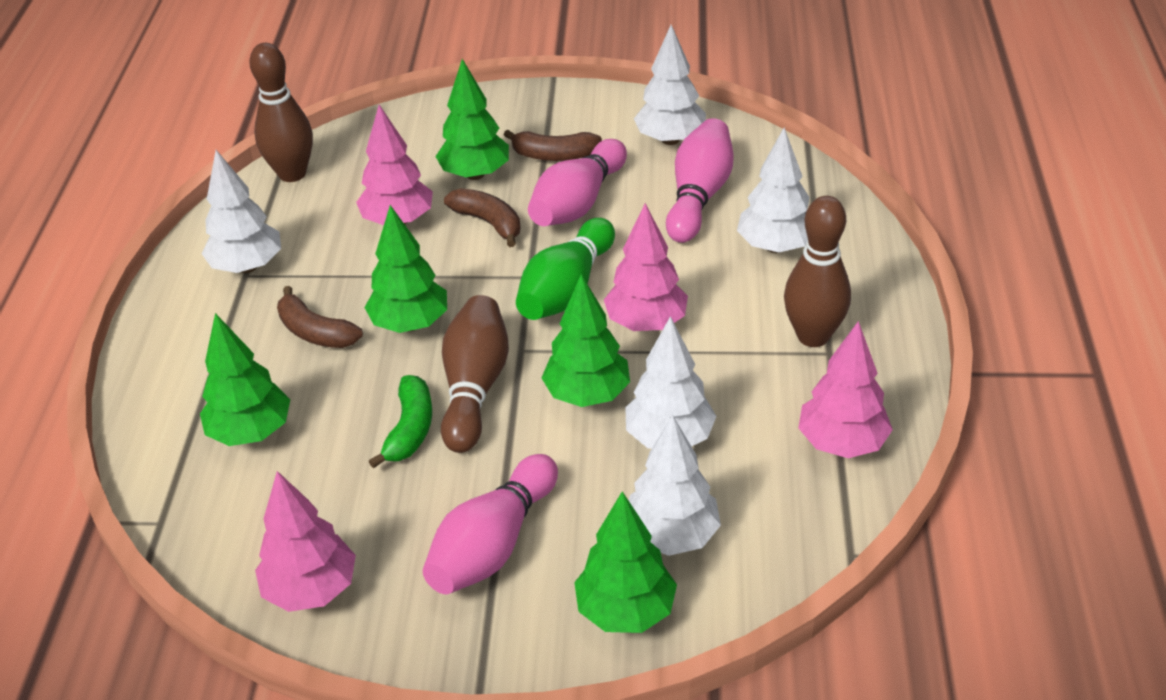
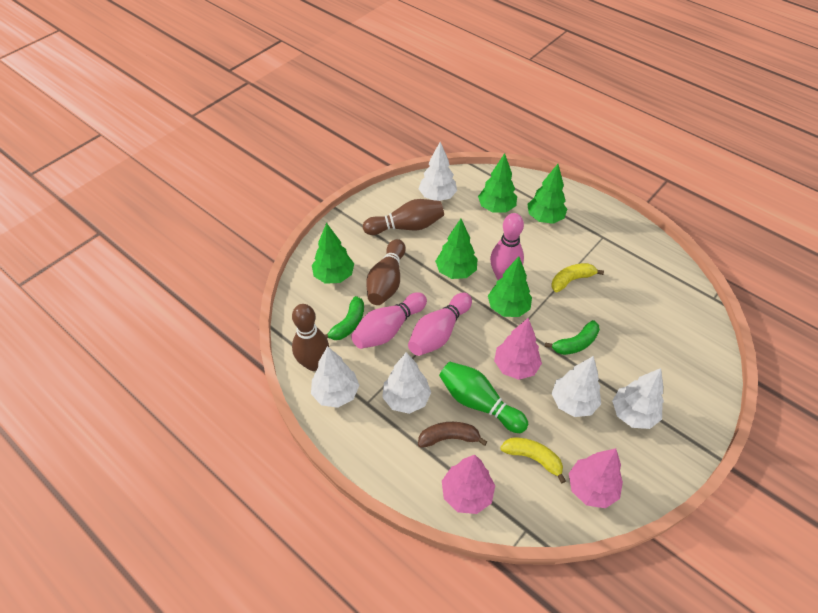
brown banana: [277,286,363,348] [444,188,521,247] [504,130,602,161] = 3 -> [418,422,487,448] = 1
green banana: [369,375,432,468] = 1 -> [325,296,364,340] [545,320,600,355] = 2
pink tree: [255,471,356,612] [356,105,433,225] [604,203,688,331] [798,321,893,458] = 4 -> [442,455,495,514] [494,318,542,380] [569,448,623,508] = 3
yellow banana: none = 0 -> [500,438,566,483] [551,263,604,292] = 2

